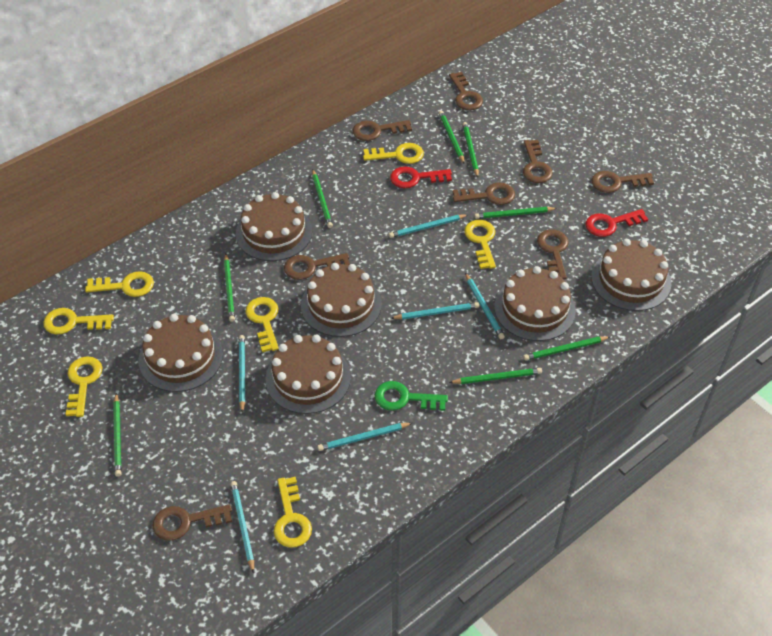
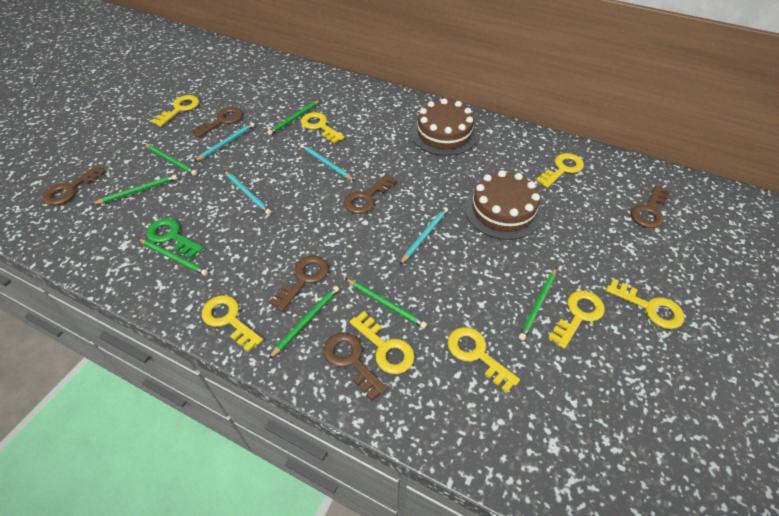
brown cake: [138,314,223,392] [236,192,312,261] [266,335,351,414] [301,263,382,337] [494,266,576,341] [591,239,671,311] = 6 -> [411,98,478,156] [465,170,542,240] = 2
brown key: [153,504,232,541] [284,253,350,280] [353,120,412,141] [449,72,483,110] [453,182,515,205] [523,140,553,183] [537,229,569,279] [592,171,654,193] = 8 -> [43,166,106,205] [191,107,243,138] [269,255,329,312] [323,332,387,401] [344,174,397,214] [631,185,670,228] = 6
green pencil: [113,393,122,477] [224,254,235,322] [312,170,333,228] [439,111,465,164] [449,368,542,384] [463,122,479,178] [475,207,557,219] [523,336,610,360] = 8 -> [93,175,177,204] [138,238,208,276] [144,144,197,175] [267,100,320,135] [269,286,339,359] [345,278,427,329] [519,268,556,340] = 7
red key: [390,167,452,188] [586,209,648,237] = 2 -> none = 0
turquoise pencil: [231,481,254,574] [239,335,245,413] [318,423,412,451] [389,214,468,238] [390,302,479,320] [465,273,505,339] = 6 -> [194,122,255,162] [224,171,271,215] [300,144,354,181] [400,207,448,264] = 4
yellow key: [43,308,114,334] [65,356,102,417] [85,271,154,297] [245,297,279,352] [274,477,312,548] [363,143,424,164] [464,220,496,269] = 7 -> [152,95,199,127] [202,295,263,352] [301,112,345,143] [350,311,415,374] [448,327,520,393] [536,153,584,188] [548,290,605,349] [606,278,684,329] = 8

